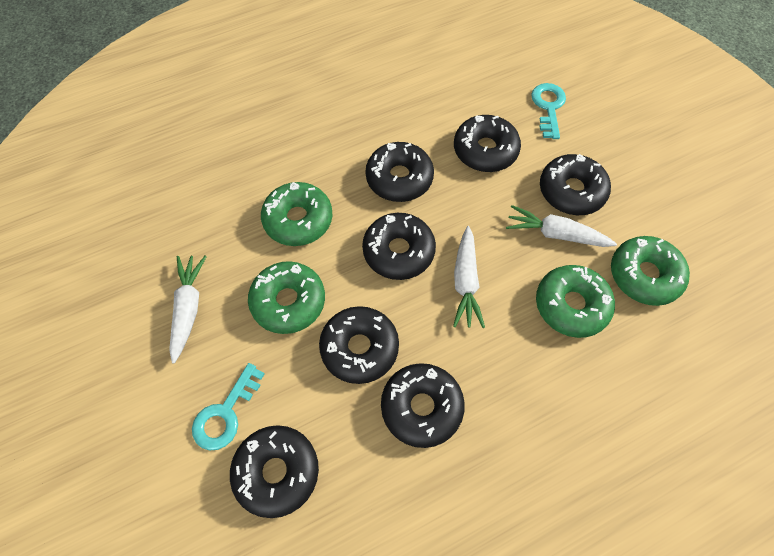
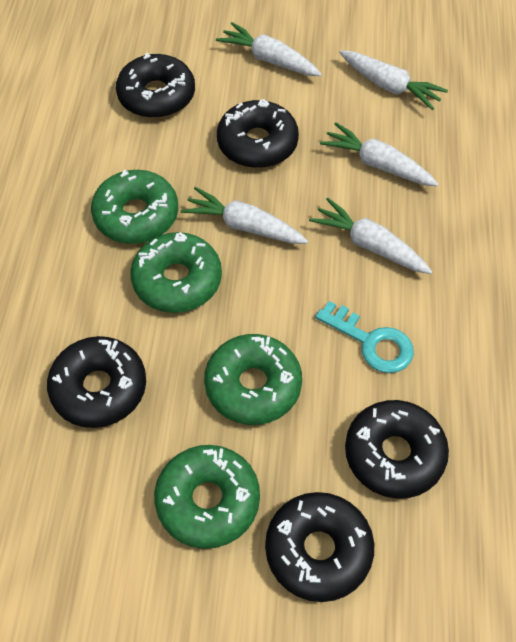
black donut: [230,425,319,518] [319,306,399,384] [362,213,436,280] [365,142,434,202] [381,363,465,448] [454,115,521,172] [540,154,611,215] = 7 -> [47,336,146,428] [116,53,195,118] [217,99,299,168] [265,492,374,602] [345,400,449,499] = 5
turquoise key: [192,363,265,450] [531,83,566,139] = 2 -> [315,301,414,373] = 1
white carrot: [169,255,207,363] [453,226,485,328] [506,205,617,247] = 3 -> [181,187,308,244] [216,22,322,76] [309,198,432,274] [320,122,439,186] [339,50,448,110] = 5

